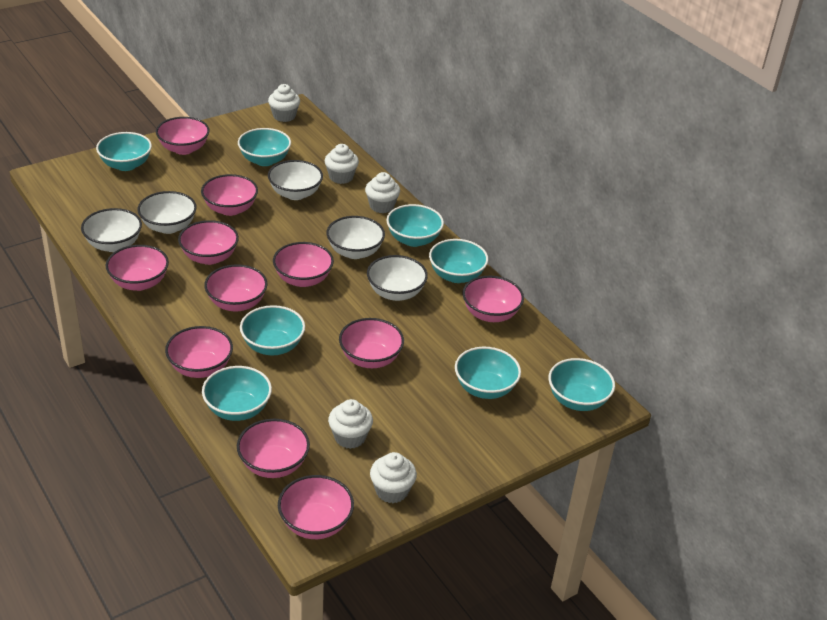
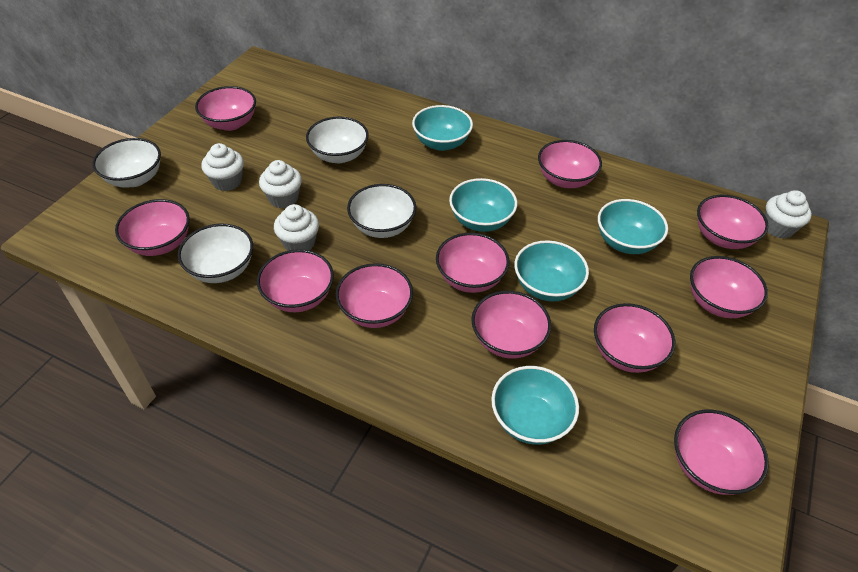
turquoise bowl: [96,132,152,171] [202,366,272,421] [238,128,291,166] [240,305,305,355] [387,204,444,247] [429,239,488,283] [455,347,521,399] [548,358,615,411] = 8 -> [412,105,473,151] [449,178,517,232] [491,366,579,445] [514,240,589,302] [598,199,668,254] = 5
white bowl: [81,208,142,252] [138,191,197,234] [268,160,323,200] [326,216,385,259] [367,255,428,301] = 5 -> [92,138,161,188] [178,224,253,283] [306,117,369,163] [347,184,416,238] = 4
white cupcake: [268,84,300,122] [325,144,359,184] [328,399,373,449] [365,172,400,213] [370,452,417,503] = 5 -> [201,143,244,191] [259,160,302,208] [274,204,319,251] [765,190,812,239] = 4

